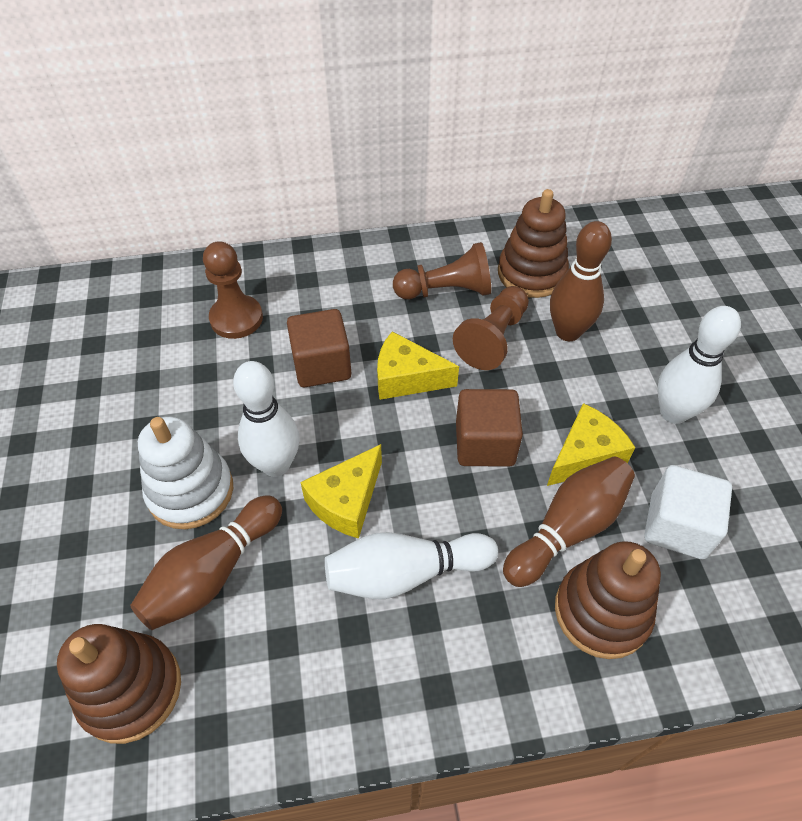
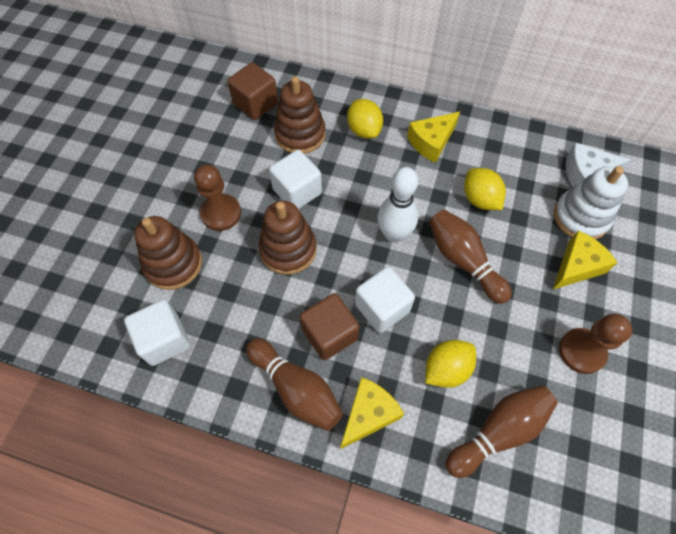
brown pawn: [203,241,263,339] [393,242,491,300] [453,286,529,370] = 3 -> [194,165,241,231] [559,314,632,374] = 2
white bowling pin: [233,361,299,477] [325,532,498,599] [658,306,741,424] = 3 -> [377,167,418,243] = 1
white cheese: none = 0 -> [566,143,631,187] = 1
white cube: [644,465,732,559] = 1 -> [124,300,190,366] [269,150,322,209] [355,267,415,333] = 3
yellow lemon: none = 0 -> [347,99,383,138] [425,340,476,388] [464,168,506,210] = 3

